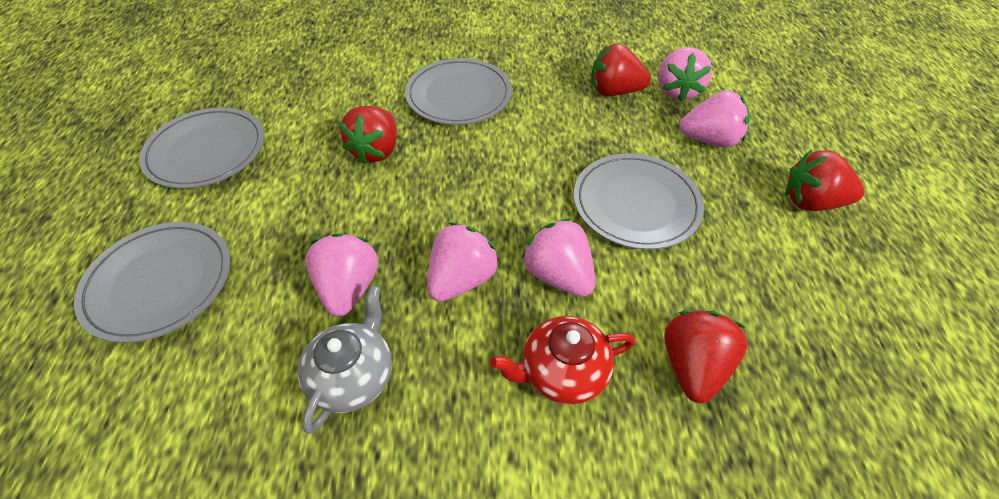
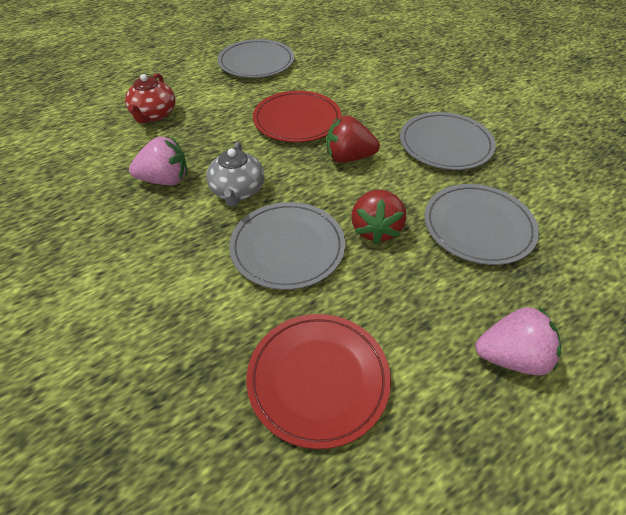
pink strawberry: [305,233,378,317] [427,223,499,302] [522,218,595,297] [658,47,712,102] [679,90,750,147] = 5 -> [129,137,187,185] [475,307,561,376] = 2
red plate: none = 0 -> [246,314,391,449] [253,91,341,142] = 2
red strawberry: [339,106,397,164] [591,43,651,96] [664,310,748,403] [785,150,865,211] = 4 -> [326,115,380,163] [351,189,406,244] = 2

